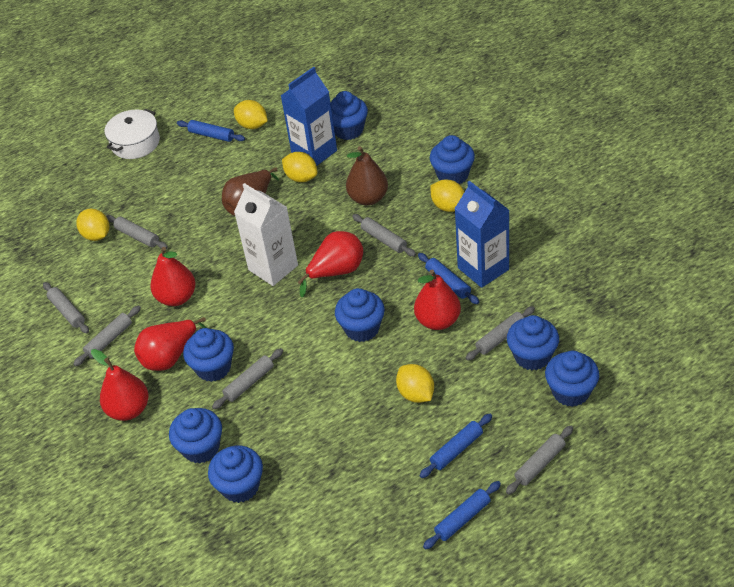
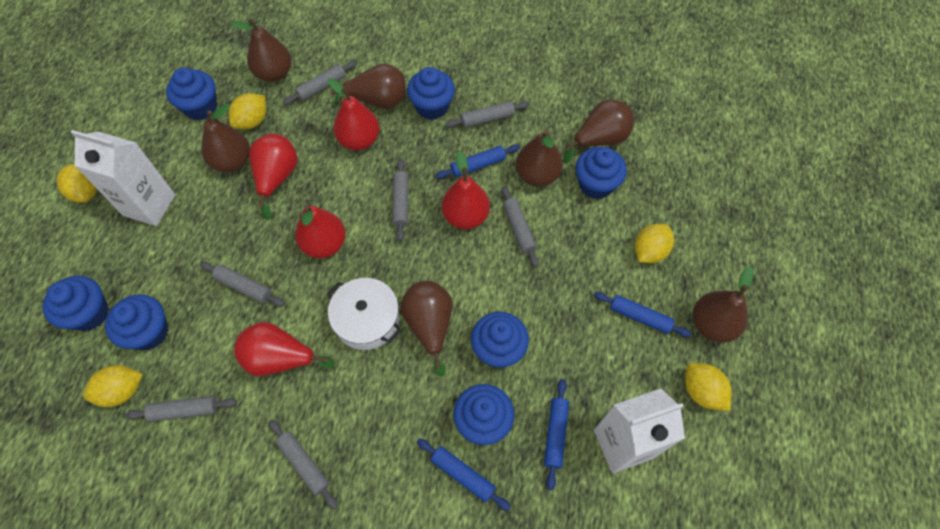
blue carton: [281,67,337,166] [455,181,509,288] = 2 -> none = 0
blue cupcake: [169,408,222,464] [183,328,234,382] [208,445,263,503] [330,91,368,140] [335,288,385,342] [430,135,475,185] [507,315,559,370] [545,351,599,407] = 8 -> [42,276,109,331] [105,294,169,350] [166,67,217,120] [407,67,455,120] [453,384,514,445] [471,312,529,368] [575,147,627,199] = 7
brown pear: [222,167,279,216] [346,146,388,205] = 2 -> [201,104,250,172] [230,19,292,82] [330,63,406,109] [400,281,453,376] [516,130,563,187] [563,99,634,163] [693,266,754,342] = 7
white carton: [234,183,298,286] = 1 -> [71,130,176,226] [594,388,685,473] = 2

